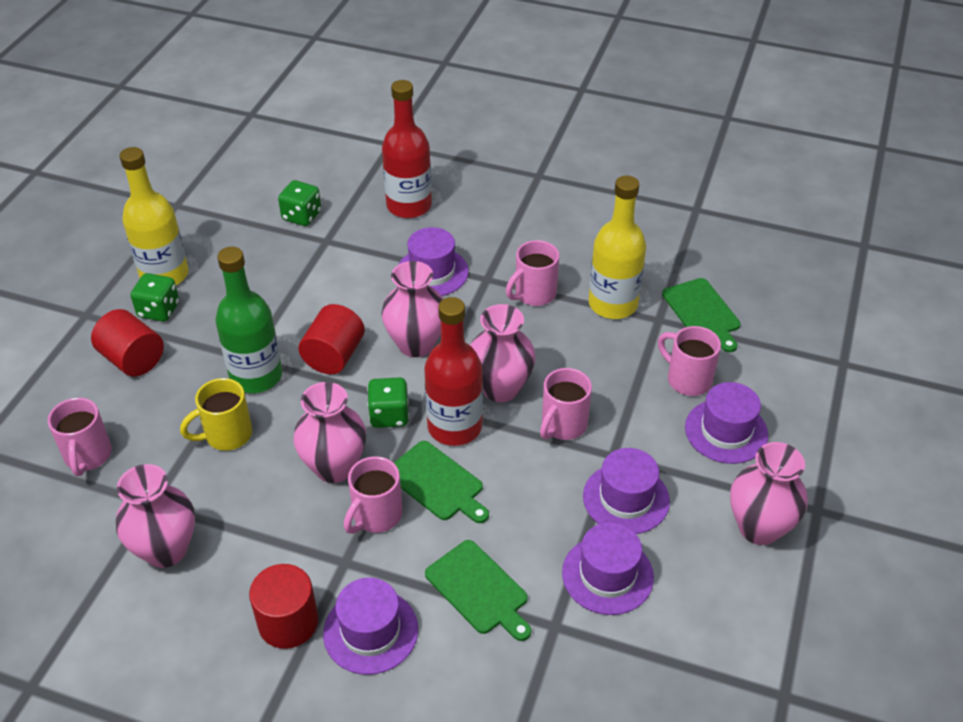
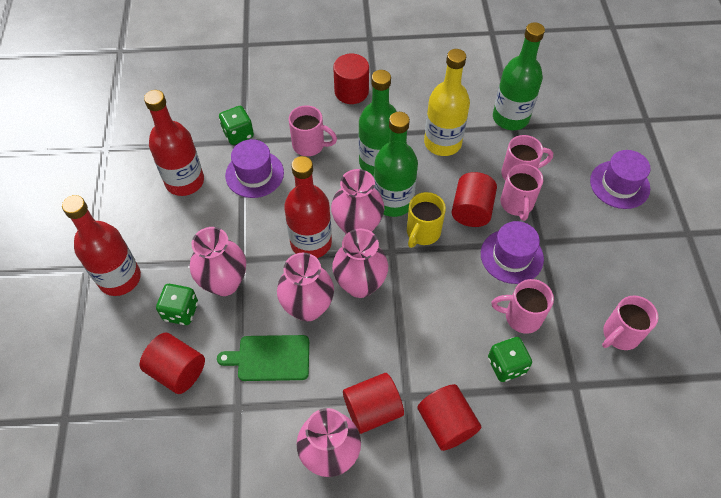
green bottle: [215,247,282,393] = 1 -> [359,70,397,176] [374,112,418,217] [493,22,545,130] = 3
green cutting board: [394,441,489,523] [425,540,531,641] [662,278,741,352] = 3 -> [217,335,309,381] = 1
purple hat: [323,578,418,675] [398,227,469,296] [562,522,654,615] [583,448,670,534] [685,382,768,464] = 5 -> [225,139,284,198] [481,221,544,284] [590,150,651,209] = 3
red bottle: [382,80,432,218] [424,297,483,446] = 2 -> [62,195,141,296] [144,90,204,196] [284,156,332,258] = 3
red cylinder: [91,309,164,376] [249,564,318,649] [298,304,365,374] = 3 -> [140,333,205,394] [333,54,369,104] [343,373,404,434] [417,384,481,451] [452,172,497,227] = 5
yellow bottle: [120,147,189,285] [588,176,646,319] = 2 -> [424,49,470,156] = 1

